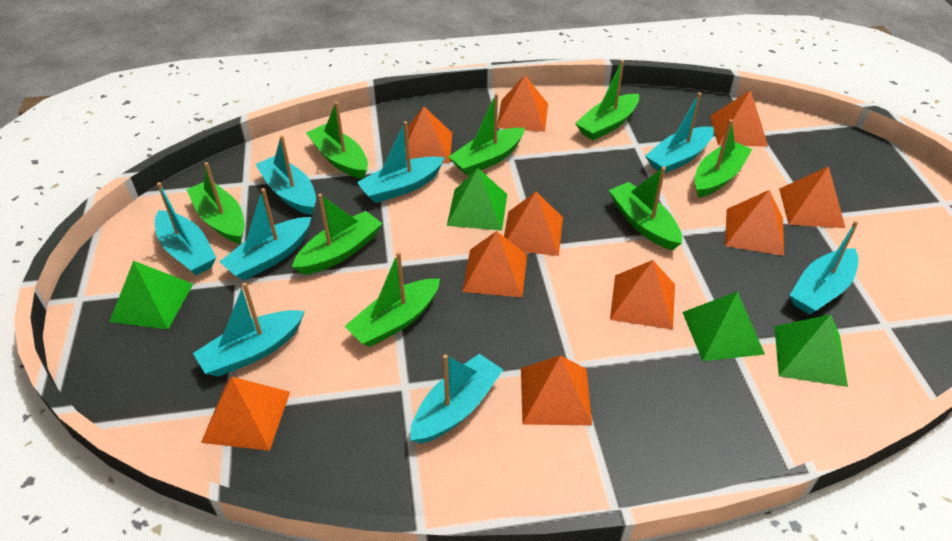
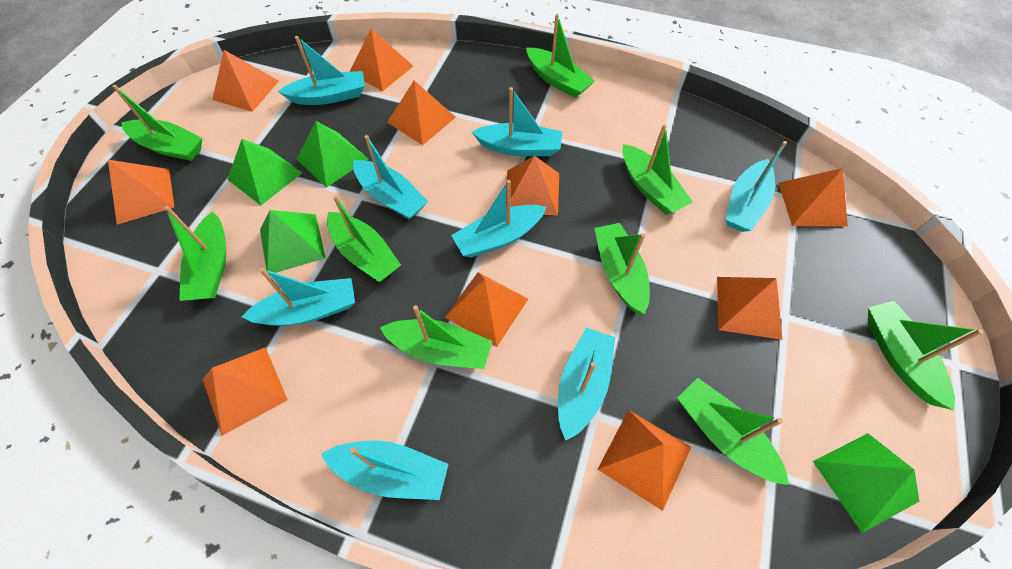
green boat: [186,162,244,244] [292,194,383,275] [306,102,368,179] [344,252,440,347] [448,93,525,176] [575,60,639,140] [609,167,682,250] [694,119,752,198] = 8 -> [112,85,203,161] [164,206,226,301] [327,195,401,282] [380,305,492,369] [526,14,595,98] [594,223,650,314] [622,124,693,215] [677,378,789,485] [868,301,983,410] = 9

